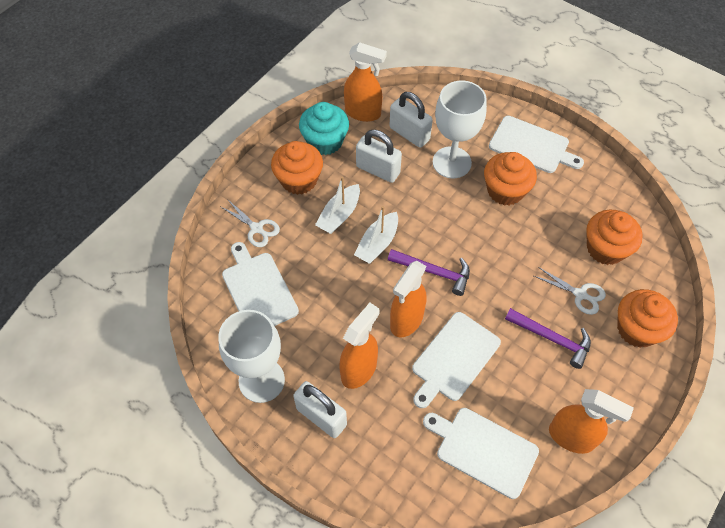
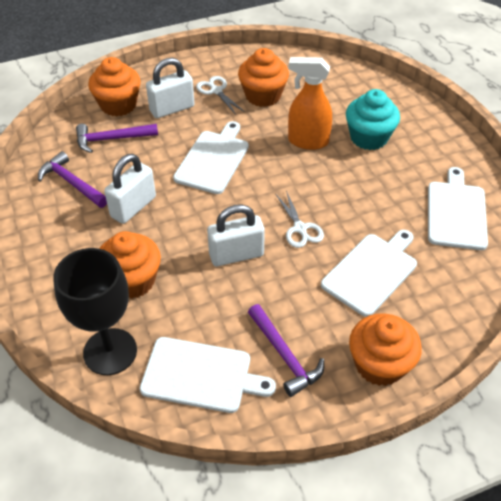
black goblet: none = 0 -> [53,248,137,375] = 1
orange spray bottle: [339,303,380,389] [344,42,387,122] [390,261,426,338] [549,389,634,454] = 4 -> [288,57,332,150] = 1
purple hammer: [388,249,470,296] [505,308,591,369] = 2 -> [38,151,107,208] [76,124,158,153] [248,304,324,397] = 3
white boat: [315,176,360,234] [354,206,398,264] = 2 -> none = 0
white goblet: [218,310,285,403] [433,80,487,178] = 2 -> none = 0

